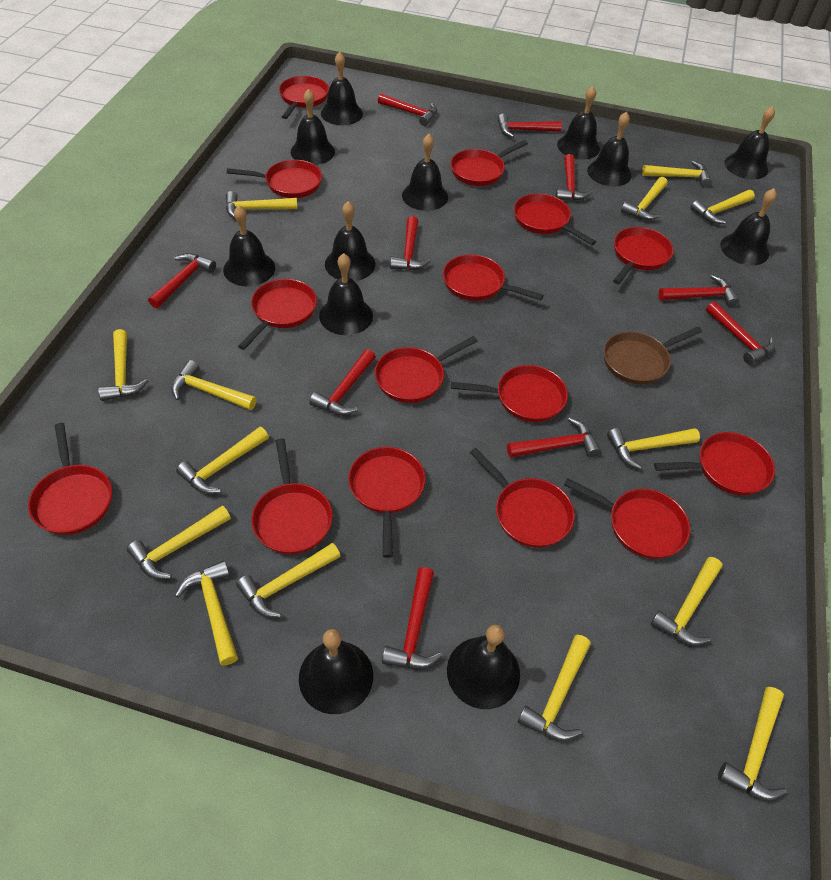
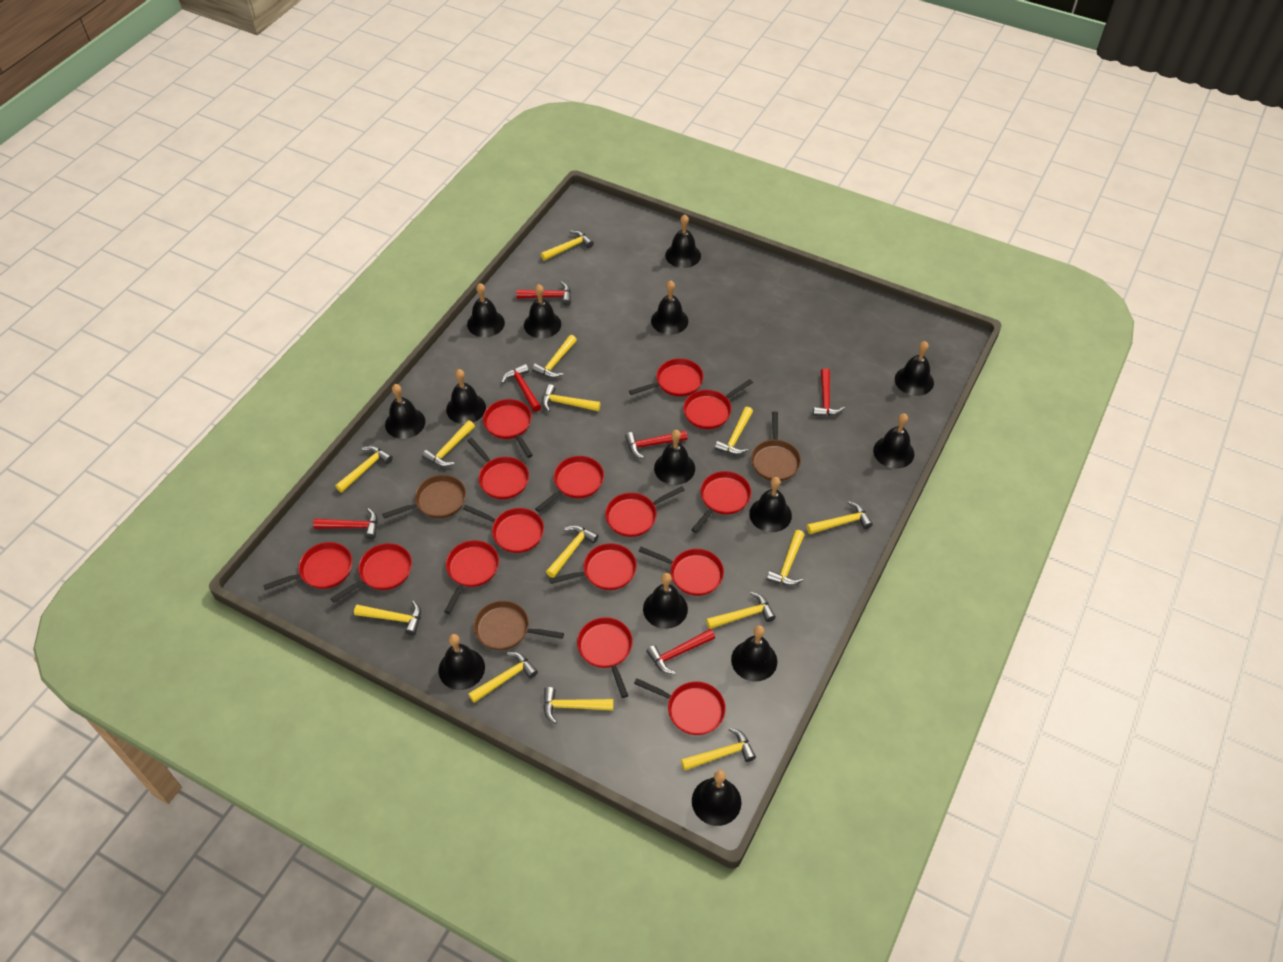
black bell: [223,205,275,286] [291,89,335,165] [299,629,373,714] [319,253,373,335] [321,52,363,125] [325,201,375,281] [402,134,448,211] [447,625,520,709] [557,86,600,159] [587,111,632,186] [720,188,777,265] [725,106,775,179] = 12 -> [385,384,425,439] [438,634,485,690] [446,369,486,424] [467,283,505,337] [524,284,561,338] [643,573,688,629] [651,281,688,335] [654,430,695,485] [665,214,701,268] [692,770,742,826] [731,626,777,682] [749,477,792,532] [873,413,914,469] [895,341,934,396] = 14
brown pan: [603,327,702,385] = 1 -> [382,475,466,519] [474,601,564,650] [751,411,801,481] = 3
red hammer: [148,253,216,309] [309,349,376,415] [378,93,437,126] [382,567,443,668] [390,216,431,270] [497,114,562,138] [507,417,601,458] [556,154,592,201] [658,275,739,307] [706,301,775,365] = 10 -> [313,508,378,539] [501,364,541,412] [516,281,571,305] [625,430,688,459] [647,629,715,674] [813,368,845,416] = 6

